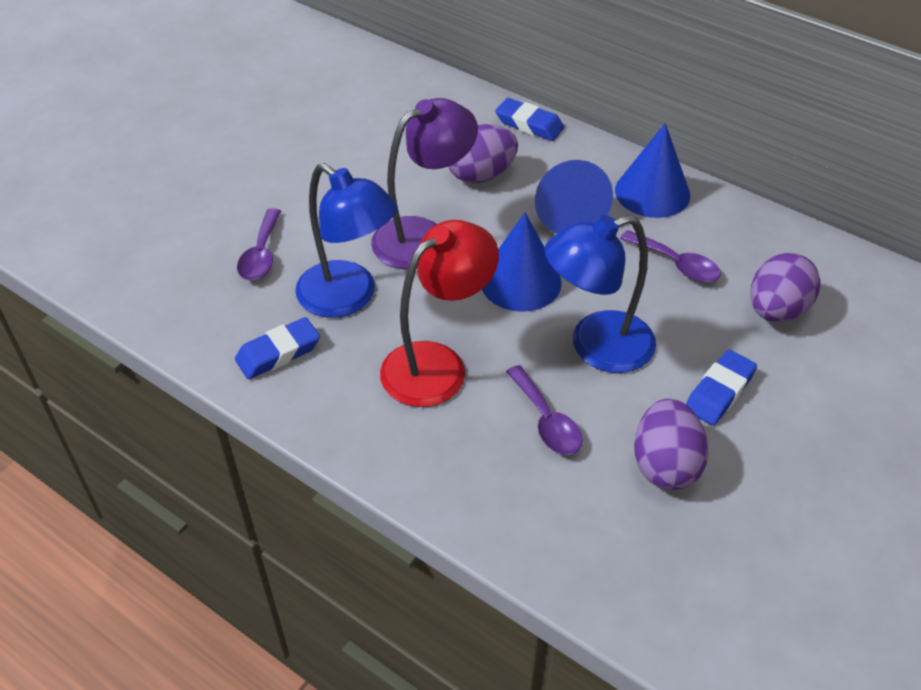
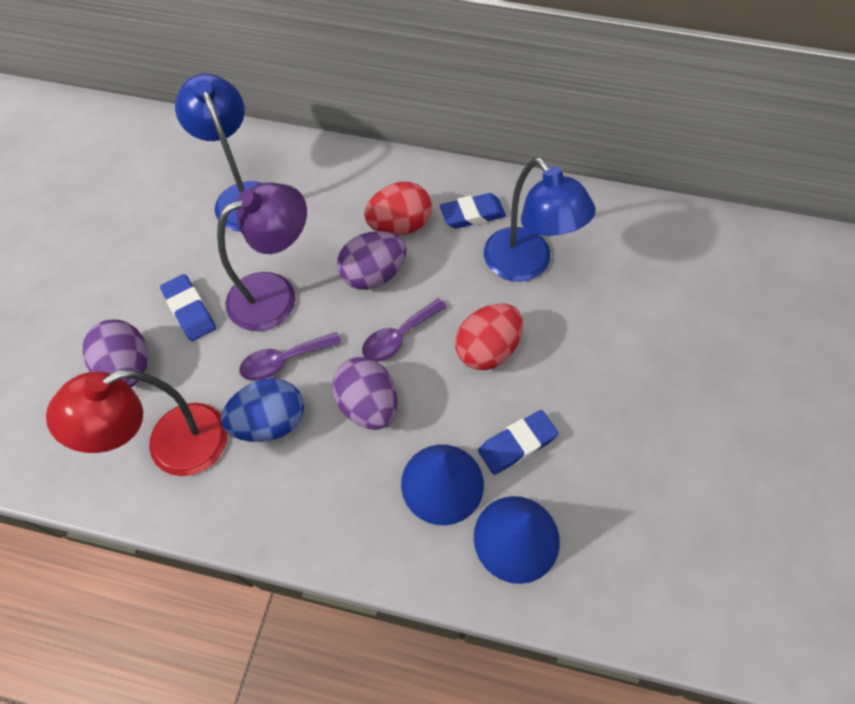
blue cone: [482,212,562,312] [535,160,613,234] [615,123,690,218] = 3 -> [401,445,484,525] [474,496,560,584] = 2
blue egg: none = 0 -> [221,378,304,442] = 1
purple spoon: [237,208,281,280] [506,365,583,455] [620,230,721,282] = 3 -> [239,332,341,381] [362,298,447,362] = 2
red egg: none = 0 -> [364,182,432,236] [455,303,523,370] = 2

